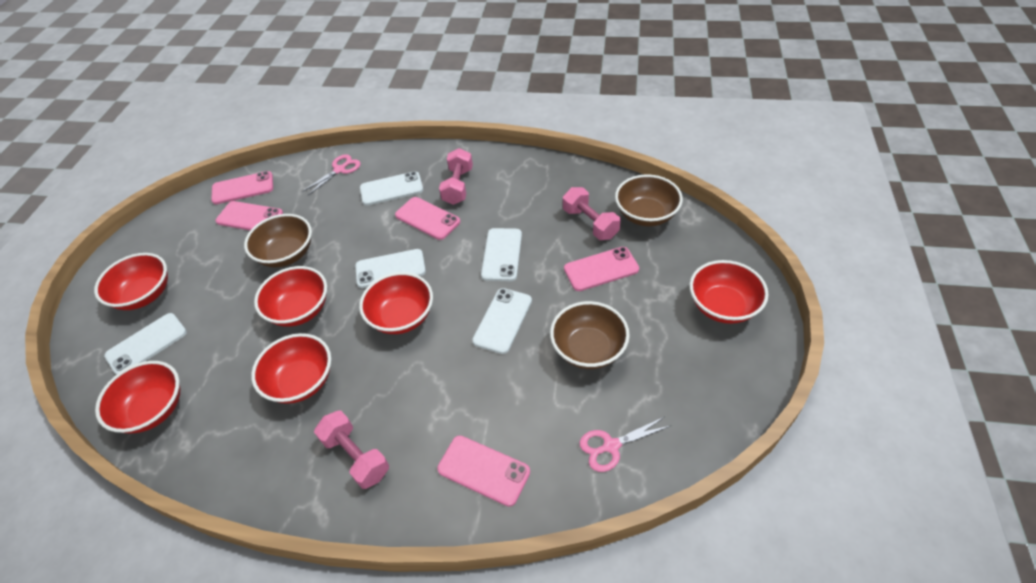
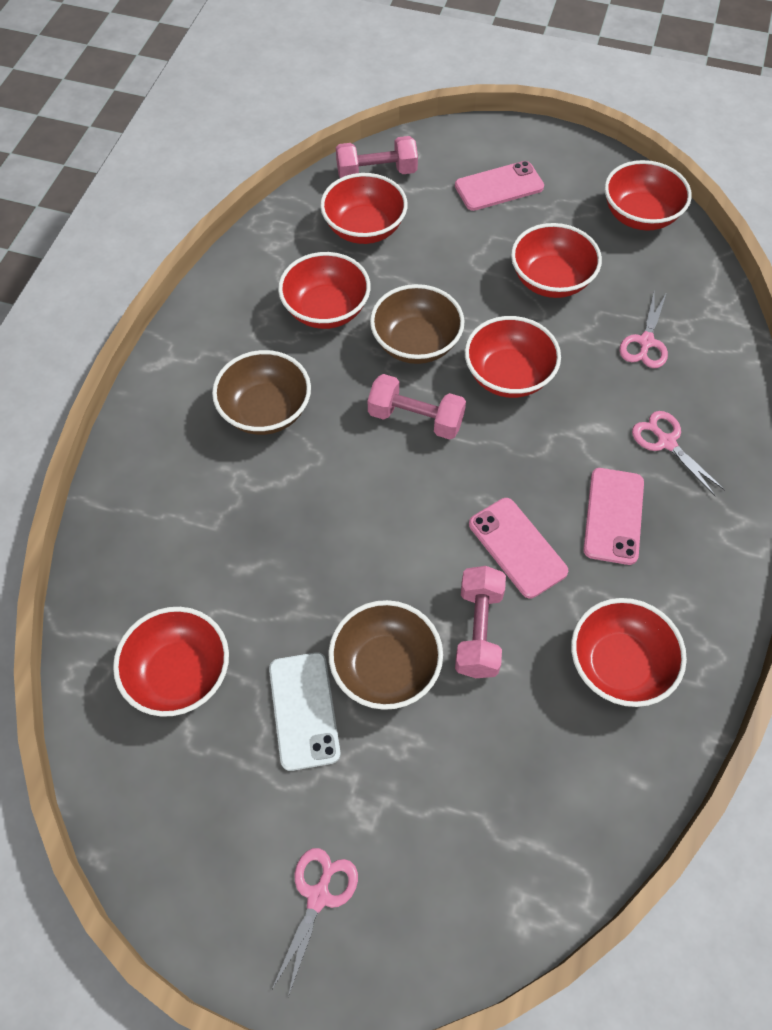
pink phone: [211,171,273,204] [216,201,283,230] [395,197,460,240] [437,436,530,507] [564,247,639,291] = 5 -> [455,161,544,211] [469,498,568,598] [583,468,644,565] = 3
pink scissors: [302,154,361,195] [579,417,670,472] = 2 -> [271,848,358,997] [619,289,668,368] [632,411,725,497] = 3
red bowl: [94,253,168,310] [95,361,180,434] [251,333,331,404] [254,266,327,327] [359,272,433,334] [690,260,769,324] = 6 -> [113,607,229,717] [278,252,371,329] [320,173,408,244] [465,316,561,398] [511,223,602,298] [571,598,687,707] [604,160,692,231] = 7
white phone: [104,313,187,375] [355,249,426,288] [360,171,423,206] [472,288,532,354] [481,228,522,281] = 5 -> [269,652,340,771] = 1

